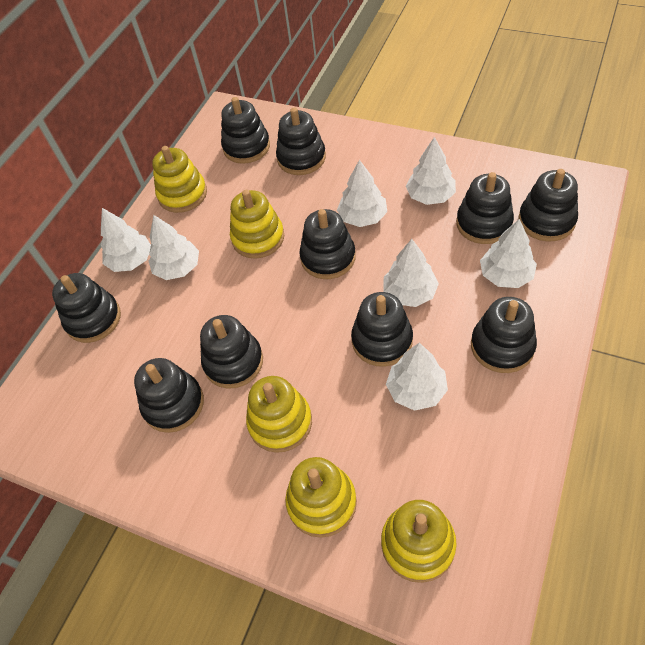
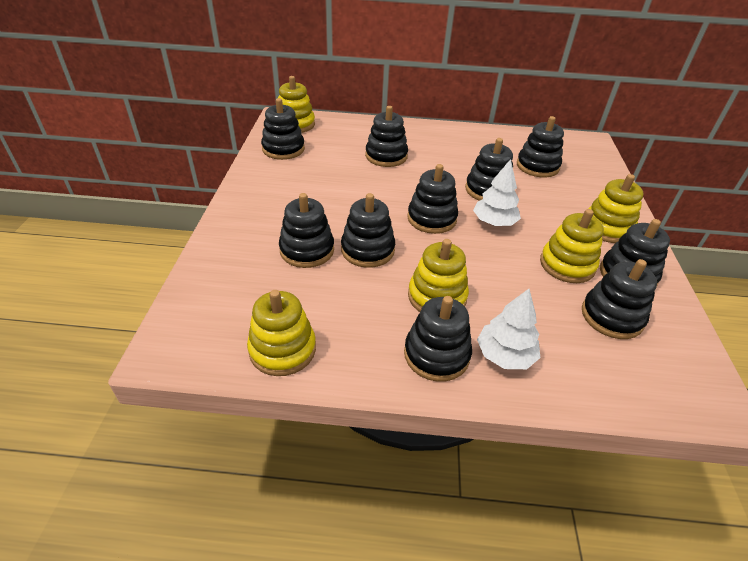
white tree: [101,208,151,272] [149,215,199,280] [337,160,387,227] [384,239,439,307] [386,342,448,411] [406,137,456,205] [480,219,537,288] = 7 -> [473,159,521,226] [477,289,540,369] = 2

